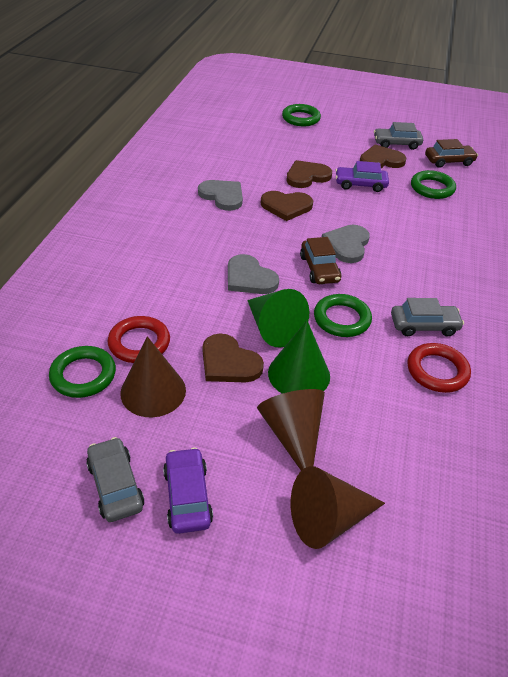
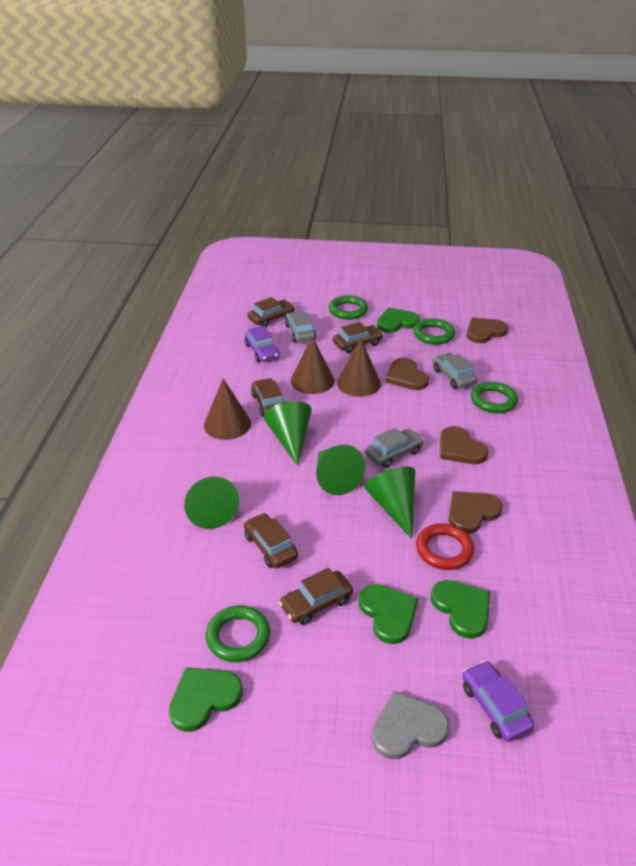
brown car: [300,237,341,284] [425,139,478,168] = 2 -> [244,513,298,568] [247,297,295,327] [251,378,283,417] [279,568,353,625] [333,322,383,353] = 5
green cone: [247,289,309,348] [268,320,330,394] = 2 -> [184,476,239,529] [264,401,312,466] [316,445,365,495] [364,466,416,539] = 4
green heart: none = 0 -> [169,667,243,732] [358,584,418,644] [377,308,420,333] [431,580,490,639] = 4
grey heart: [198,180,243,211] [228,254,279,294] [322,225,370,263] = 3 -> [371,691,449,760] = 1
red ring: [108,316,170,363] [407,343,471,393] = 2 -> [416,523,474,570] = 1

